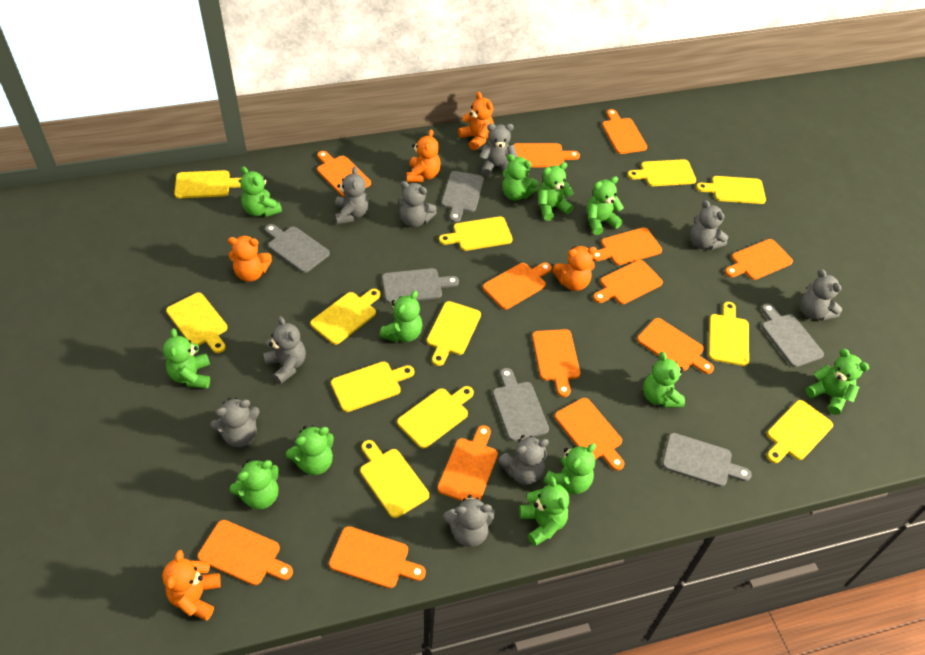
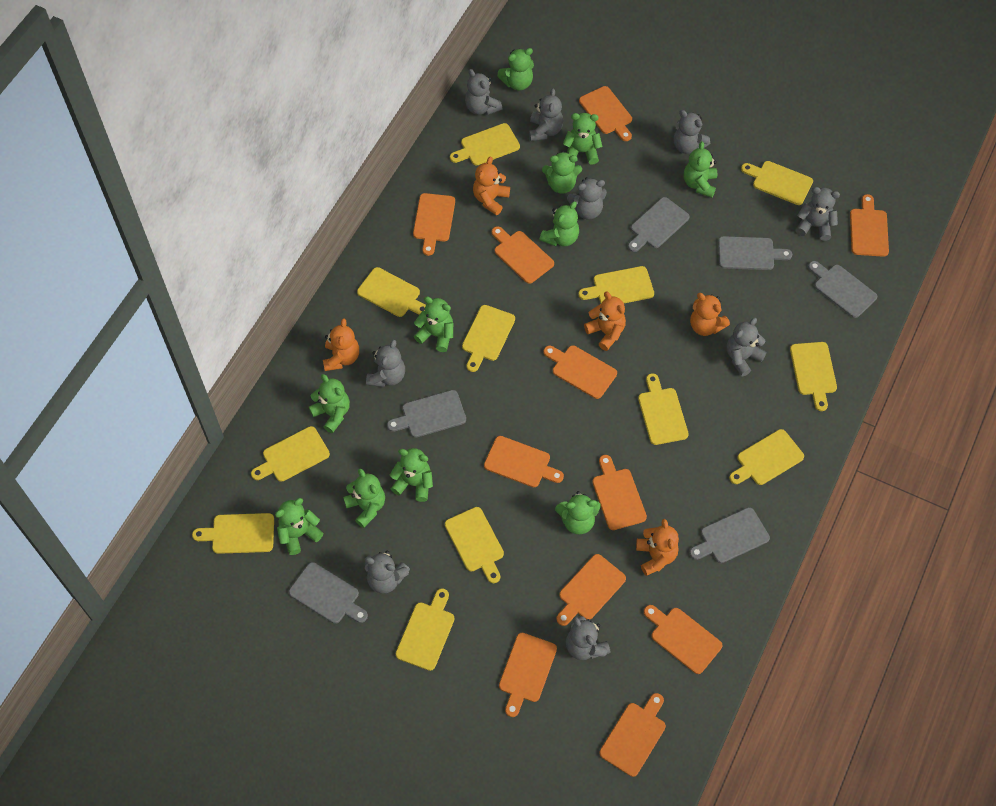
green teddy bear: [163,328,210,389] [230,459,279,509] [240,166,282,217] [286,425,334,475] [379,290,423,343] [502,154,538,201] [519,476,569,546] [538,162,574,221] [543,443,596,494] [587,176,624,235] [643,352,685,408] [806,349,869,415] = 12 -> [275,498,323,555] [309,374,350,433] [343,469,385,528] [390,448,433,502] [414,296,453,352] [497,48,534,90] [540,201,579,246] [542,151,582,194] [555,491,601,534] [563,113,603,165] [684,141,718,198] = 11
orange cutting board: [198,520,293,586] [317,151,371,197] [329,526,426,588] [437,425,498,501] [483,263,552,310] [514,143,580,168] [532,329,580,397] [555,398,624,471] [593,227,662,265] [593,260,663,304] [602,109,647,154] [637,318,714,374] [725,239,793,280] = 13 -> [413,193,455,256] [484,436,564,487] [492,226,554,284] [499,633,557,717] [544,345,617,399] [556,554,626,626] [579,86,632,141] [592,455,647,530] [599,693,666,777] [644,605,722,674] [850,194,889,257] = 11

